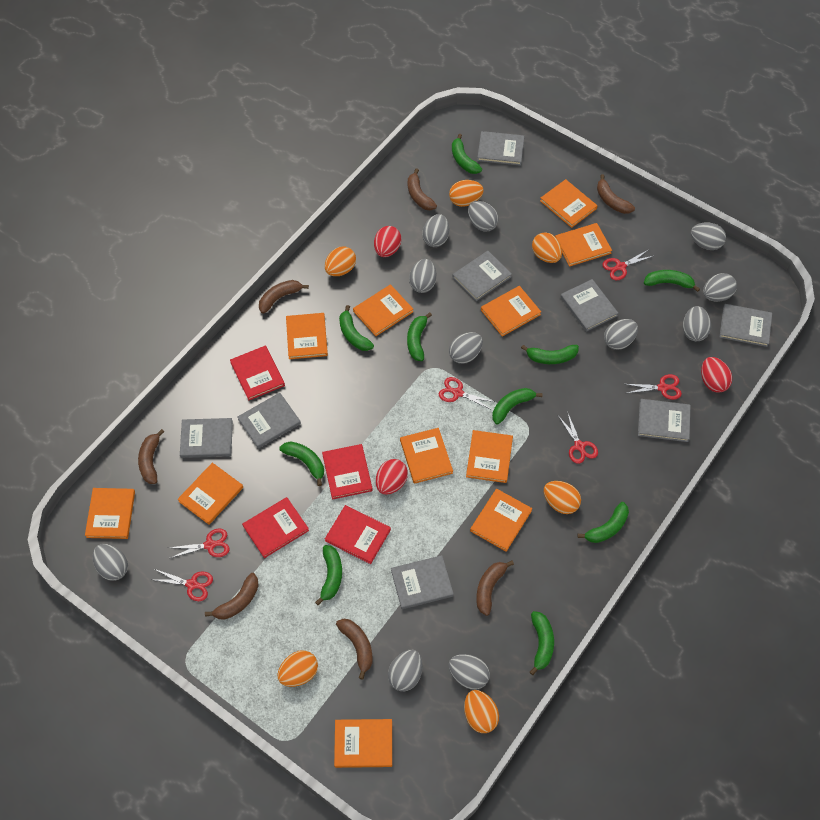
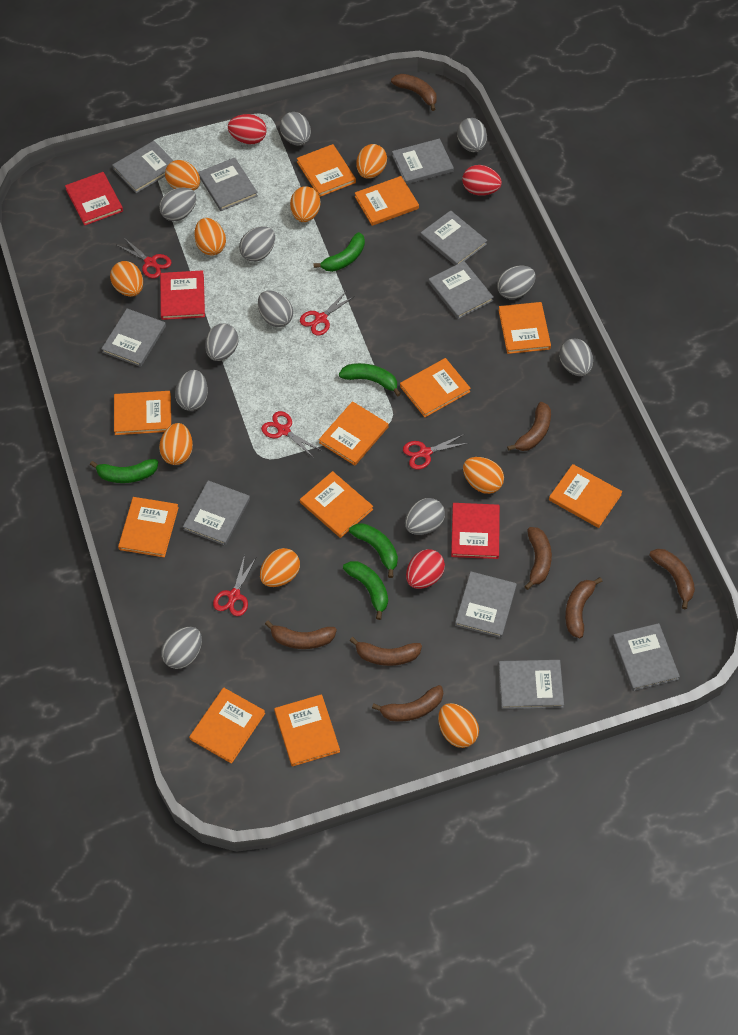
brown banana: [138,429,164,484] [205,573,259,620] [259,280,309,314] [336,619,373,680] [408,168,437,210] [476,560,514,616] [597,174,635,214] = 7 -> [265,620,337,649] [349,637,422,666] [372,685,443,722] [391,74,437,111] [507,402,551,451] [524,527,552,590] [565,577,603,638] [650,549,695,609] = 8
green banana: [279,441,324,486] [315,545,342,605] [339,305,374,351] [407,312,432,361] [452,134,482,174] [492,388,543,425] [521,345,579,364] [530,611,554,675] [577,502,629,543] [644,270,700,292] = 10 -> [90,459,158,483] [313,232,365,272] [339,363,401,396] [343,561,388,620] [349,523,398,578] = 5
grey book: [180,418,233,458] [237,393,301,449] [391,555,454,609] [452,251,512,301] [477,131,524,166] [561,279,618,332] [638,399,691,442] [719,304,772,347] = 8 -> [101,308,166,367] [112,141,174,193] [183,480,250,546] [198,157,258,211] [392,139,454,184] [421,210,487,265] [428,261,494,319] [455,571,517,638] [498,660,564,709] [613,623,680,691] = 10
orange egg: [278,650,318,687] [325,246,356,276] [449,180,484,207] [464,690,499,733] [532,232,562,263] [544,481,581,514] = 6 -> [110,261,143,297] [159,423,193,465] [165,160,200,191] [194,218,226,256] [260,548,300,587] [290,186,320,222] [356,144,387,179] [438,703,479,748] [463,457,504,494] = 9
red book: [230,346,285,400] [242,497,309,558] [322,444,373,500] [325,505,391,564] = 4 -> [65,172,123,226] [160,270,205,320] [451,503,500,559] = 3
red scissors: [150,569,213,601] [169,528,230,558] [439,377,495,410] [559,411,598,464] [602,250,653,280] [626,374,682,400] = 6 -> [117,238,172,278] [213,555,256,616] [261,411,322,458] [300,290,355,336] [403,434,468,470] = 5

